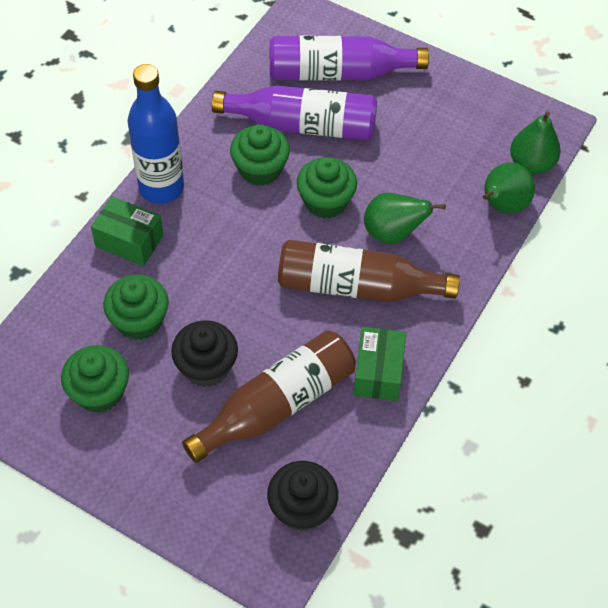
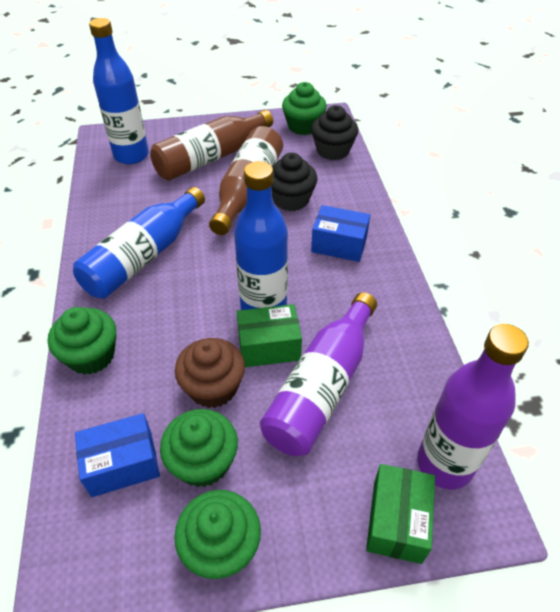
blue bottle: [128,64,184,204] = 1 -> [73,187,205,299] [89,18,149,165] [234,161,288,310] = 3
blue box: none = 0 -> [75,413,160,497] [311,205,370,262] = 2
brown cupcake: none = 0 -> [175,338,245,408] = 1
green pear: [364,193,446,244] [482,163,535,214] [510,111,561,174] = 3 -> none = 0

